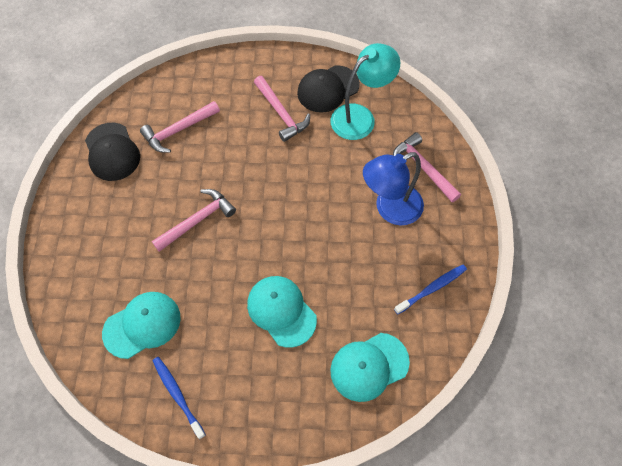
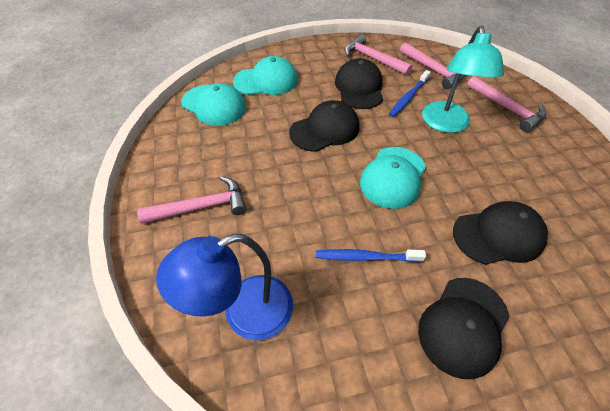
black cap: [85,123,140,181] [297,65,360,113] = 2 -> [289,100,359,152] [335,58,383,109] [418,278,509,379] [453,201,548,265] = 4

